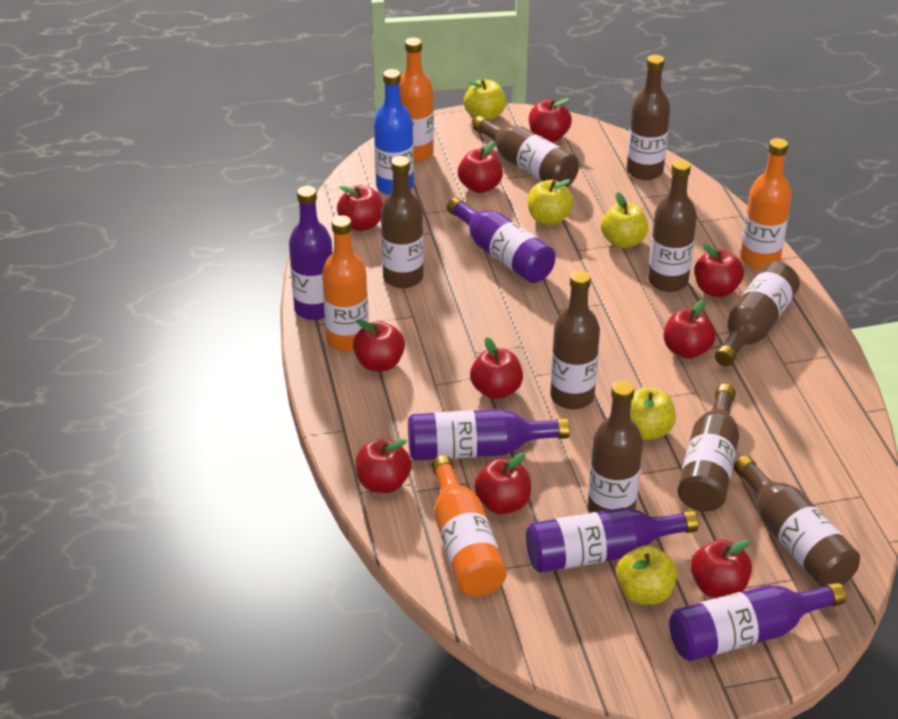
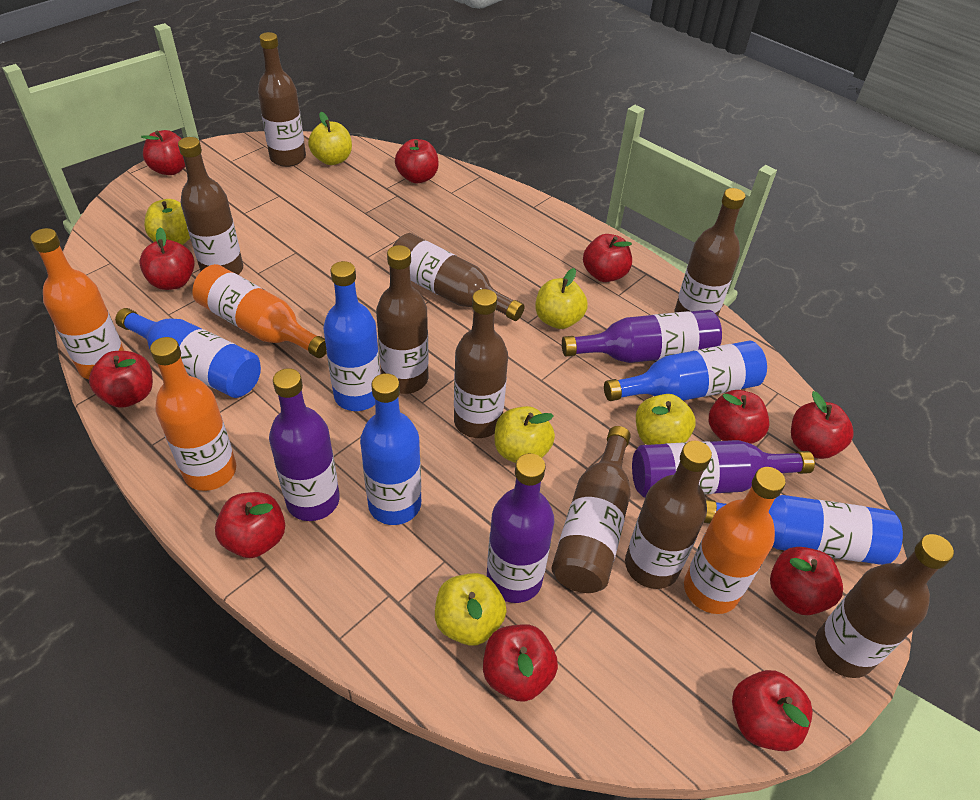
blue bottle: [374,69,414,195] = 1 -> [115,308,261,398] [323,261,381,411] [360,373,421,525] [604,341,767,401] [703,495,903,565] = 5
purple bottle: [289,186,333,320] [408,409,570,461] [447,197,555,283] [526,508,698,573] [669,582,846,661] = 5 -> [269,368,340,521] [487,453,554,603] [562,310,722,363] [632,440,815,497] = 4
red apple: [337,186,383,231] [353,319,405,372] [355,438,412,493] [458,141,503,193] [470,337,523,399] [474,453,531,514] [529,98,572,142] [663,300,716,359] [691,539,752,598] [695,244,744,297] = 10 -> [89,351,153,408] [139,228,195,290] [141,130,186,175] [215,492,285,558] [395,139,439,183] [483,624,558,702] [583,234,632,282] [709,390,769,444] [732,670,813,751] [770,547,843,615] [791,391,854,459] = 11
yellow apple: [464,79,506,120] [527,179,574,225] [601,192,648,248] [616,545,677,605] [631,387,676,440] = 5 -> [144,199,190,245] [308,112,352,165] [435,573,507,646] [494,406,555,463] [535,268,588,329] [636,394,696,445] = 6

